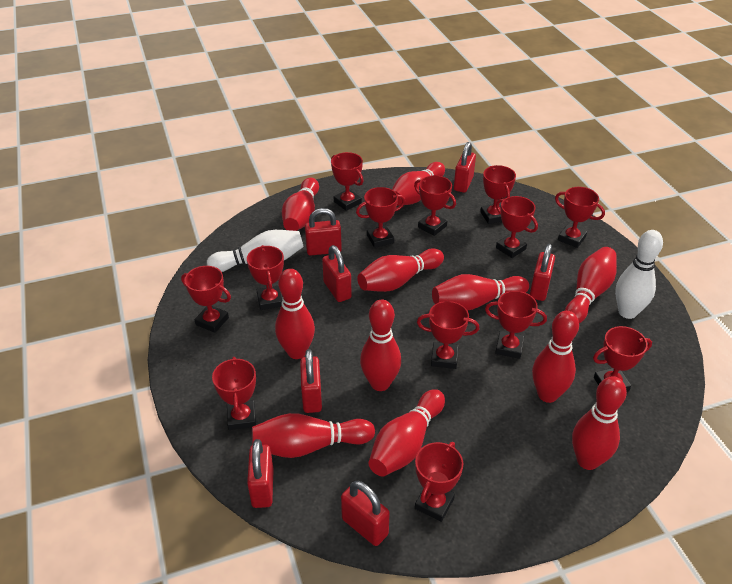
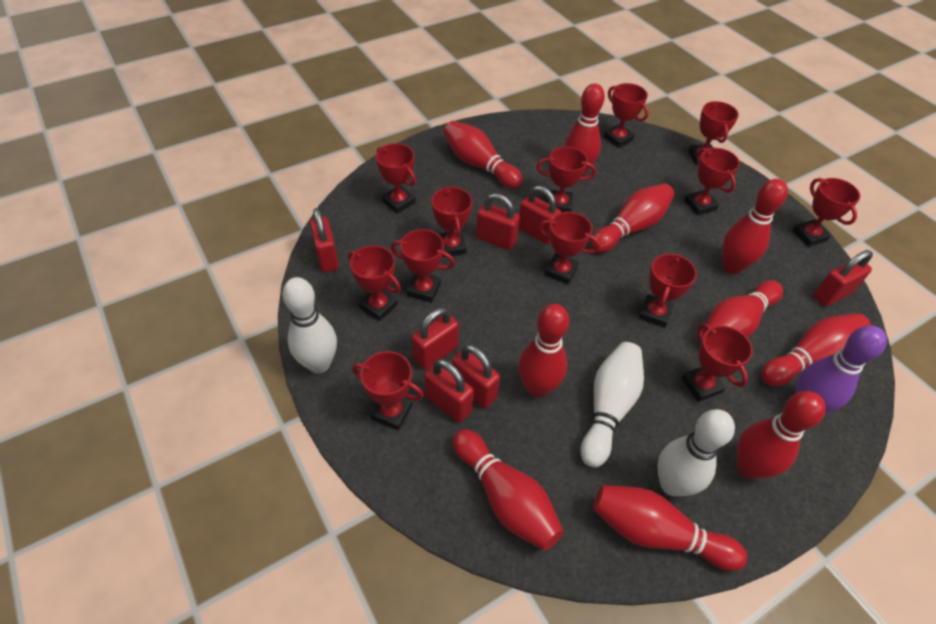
purple bowling pin: none = 0 -> [795,325,887,413] = 1
red bowling pin: [252,413,375,458] [275,269,315,359] [282,178,319,231] [357,248,444,292] [360,300,401,391] [369,389,445,477] [392,162,445,206] [432,274,529,311] [532,311,579,403] [565,247,617,323] [572,376,627,470] = 11 -> [443,121,523,189] [453,429,564,551] [519,304,569,398] [564,83,605,177] [590,183,674,253] [593,485,747,571] [703,280,783,338] [722,179,788,274] [737,391,826,479] [761,313,871,386] = 10
white bowling pin: [207,230,304,272] [615,230,663,319] = 2 -> [282,277,337,373] [580,342,644,468] [657,409,735,496] = 3

